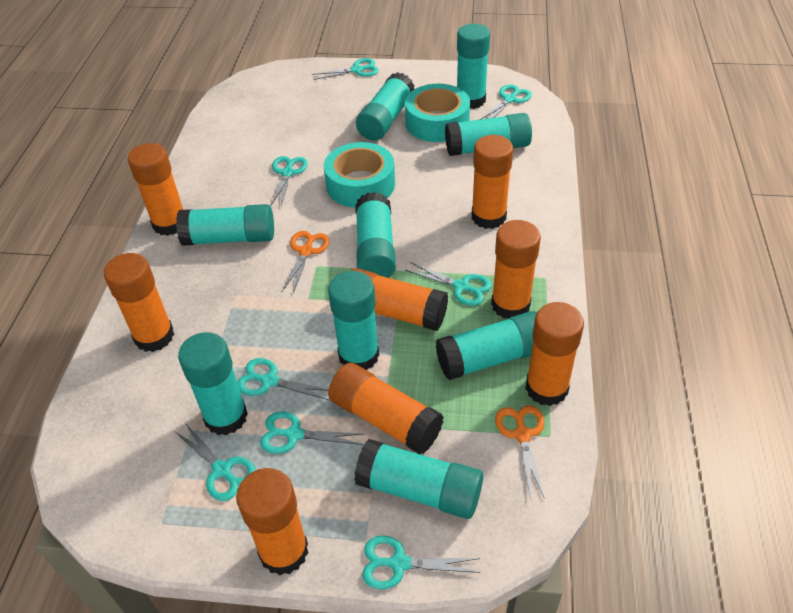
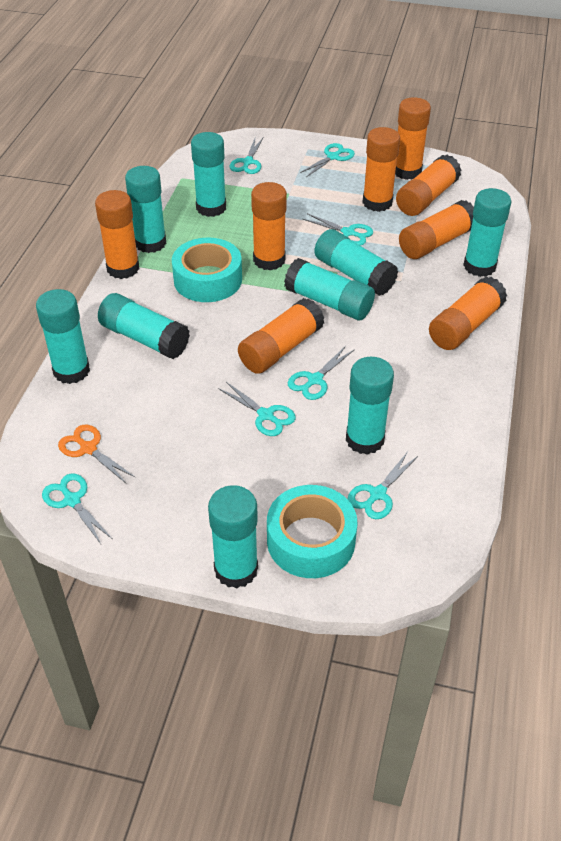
orange scissors: [282,231,330,293] [495,405,545,497] = 2 -> [58,425,136,483] = 1
turquoise scissors: [174,423,256,501] [237,358,330,401] [260,411,364,454] [271,156,308,206] [312,58,379,80] [362,536,480,590] [405,262,492,306] [481,84,532,119] = 8 -> [42,473,112,544] [218,382,296,436] [230,138,263,174] [288,346,355,400] [300,143,355,177] [303,213,373,246] [348,452,418,519] = 7

